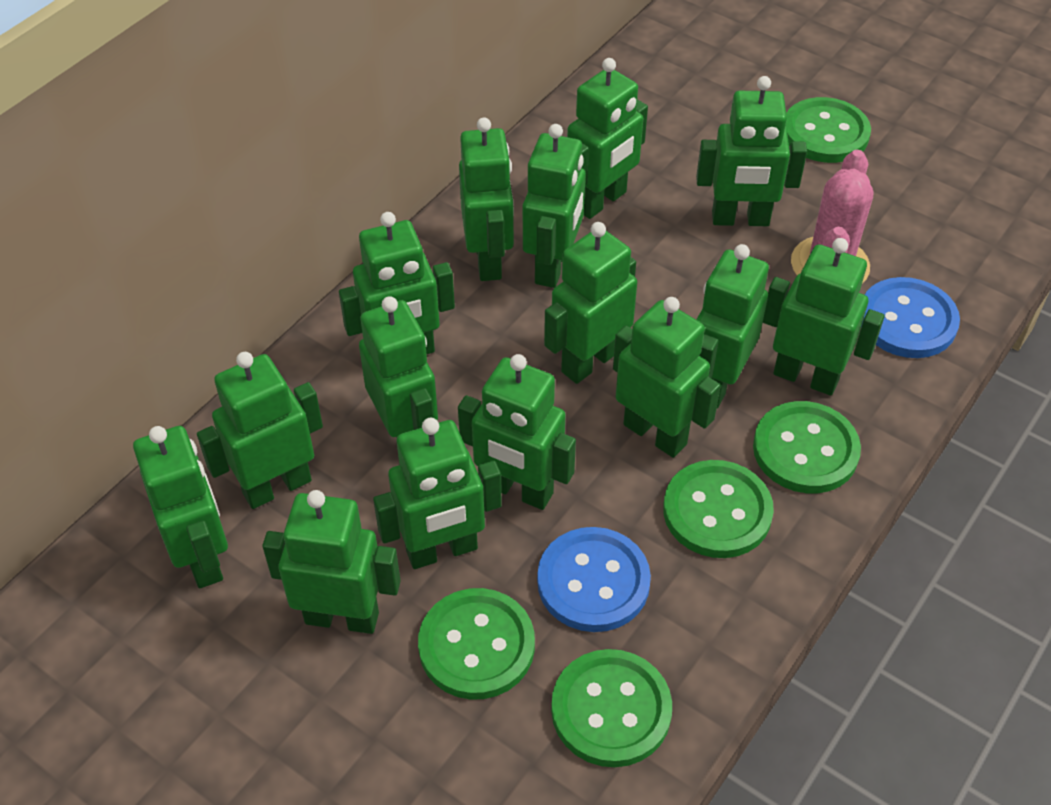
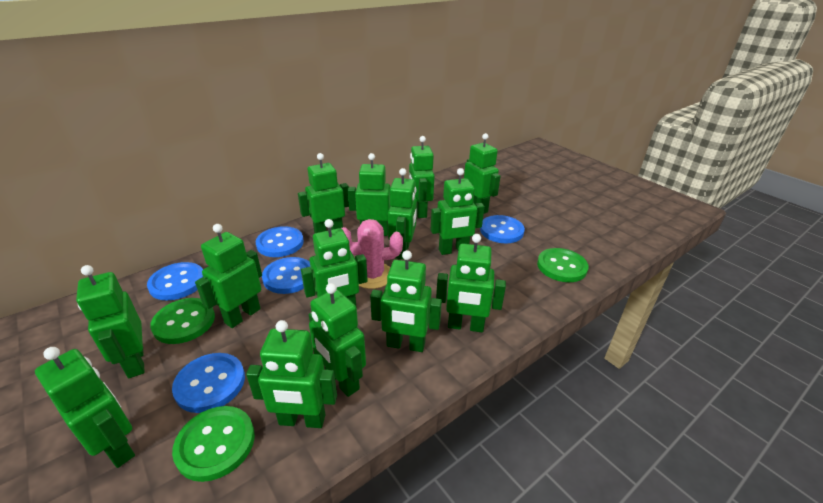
blue button: [537,527,651,632] [861,277,960,358] = 2 -> [147,262,203,300] [172,353,245,413] [256,226,304,257] [262,257,311,294] [480,215,525,243] = 5
green button: [418,588,535,700] [551,649,672,767] [663,460,774,558] [753,401,861,493] [785,97,871,163] = 5 -> [150,298,215,344] [172,406,255,482] [537,248,588,282] = 3
green robot: [133,426,228,588] [197,352,323,509] [262,490,401,634] [339,212,455,354] [359,296,438,437] [373,417,502,569] [458,354,576,510] [459,117,514,281] [523,124,586,288] [544,222,637,384] [567,58,648,219] [613,297,721,458] [696,76,807,226] [696,244,769,408] [763,238,885,396] = 15 -> [35,347,135,468] [76,265,145,378] [195,224,262,328] [246,320,337,428] [298,153,349,234] [301,219,368,306] [309,283,366,397] [348,153,390,236] [370,250,442,352] [388,168,417,259] [409,136,435,218] [431,168,484,255] [436,234,506,332] [464,133,501,214] = 14

